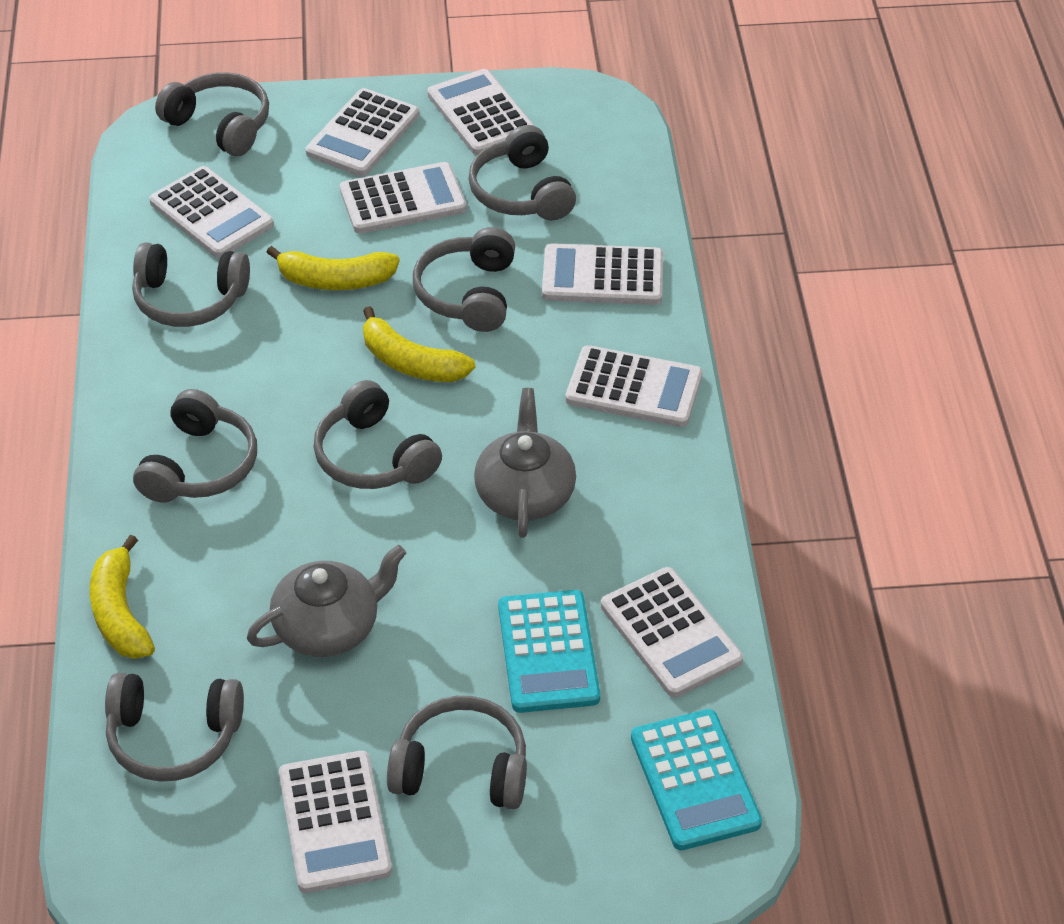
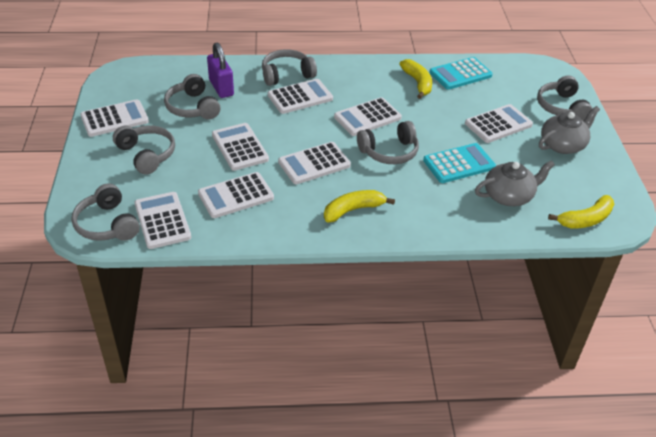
grey headphones: [105,673,244,782] [132,242,250,327] [133,389,257,503] [155,72,269,156] [313,380,442,489] [387,696,527,809] [413,227,515,332] [468,125,576,220] = 8 -> [71,183,140,241] [113,125,175,175] [164,74,221,120] [262,49,317,86] [357,121,419,164] [537,76,593,121] = 6
purple padlock: none = 0 -> [207,43,234,98] = 1

